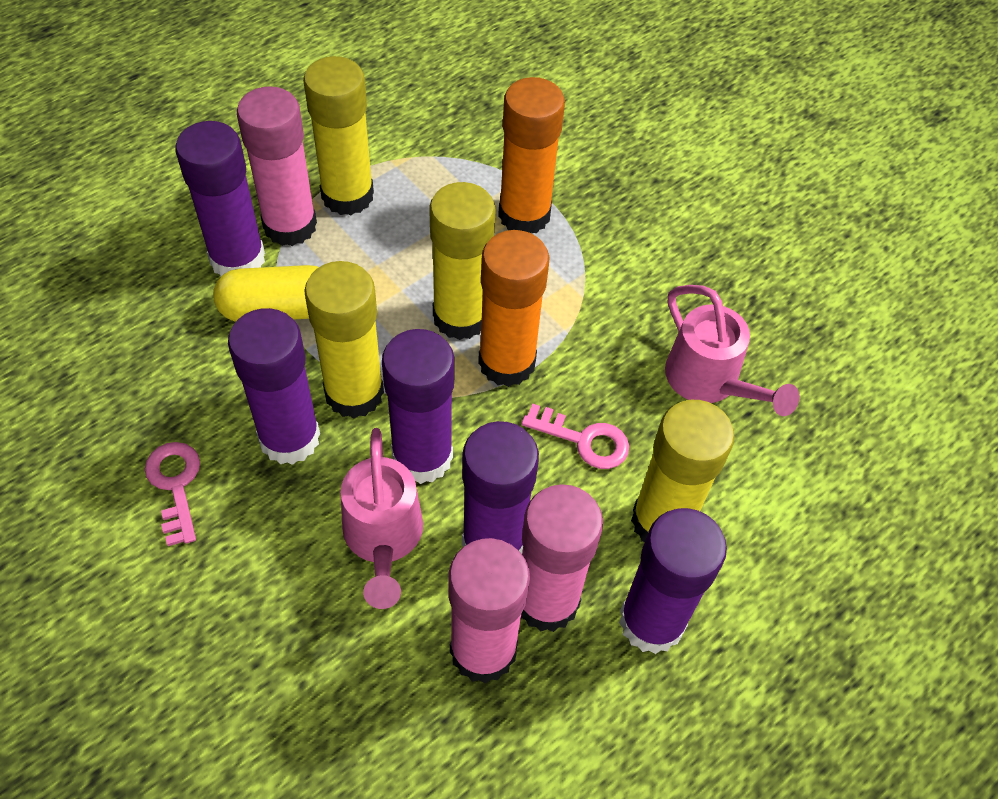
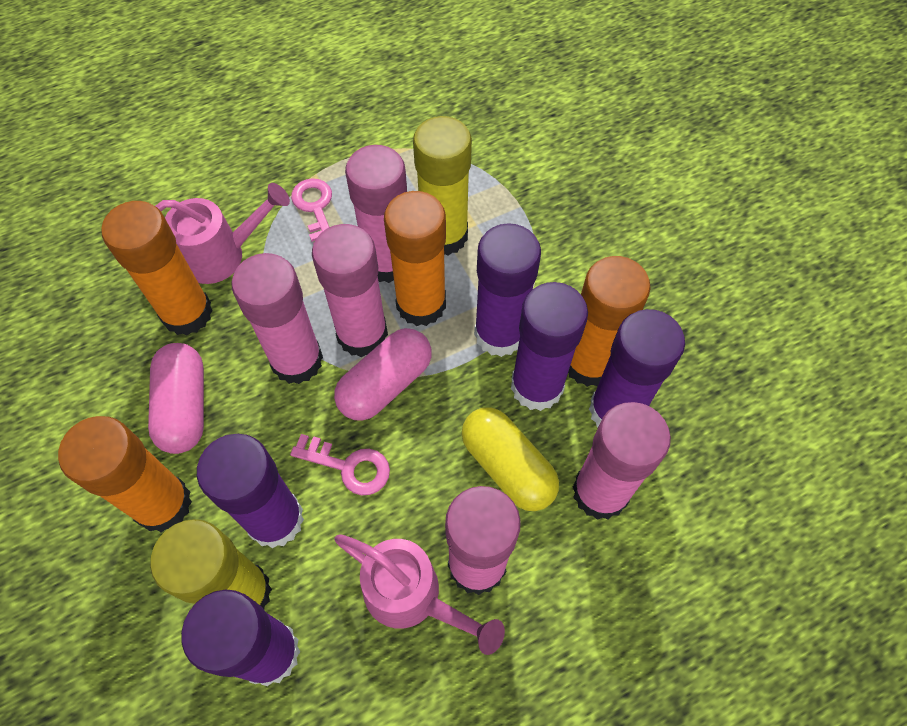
orange glue stick: [478,230,550,387] [498,77,565,233] = 2 -> [58,416,192,532] [101,201,213,335] [384,191,446,326] [568,256,651,387] = 4
pink capsule: none = 0 -> [148,343,204,454] [334,328,432,421] = 2
pink glue stick: [237,86,317,246] [448,538,530,684] [521,484,603,632] = 3 -> [232,253,323,384] [312,224,388,357] [345,145,407,283] [445,486,521,595] [573,402,671,520] = 5
yellow glue stick: [303,56,374,215] [304,261,384,418] [429,182,496,340] [631,400,735,542] = 4 -> [150,519,272,609] [413,116,472,256] = 2

